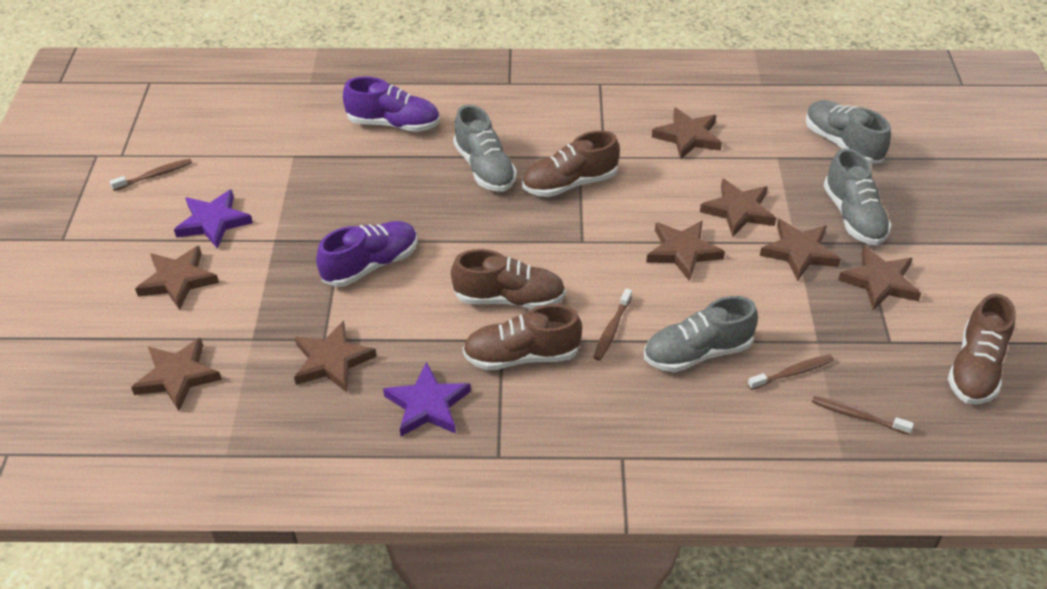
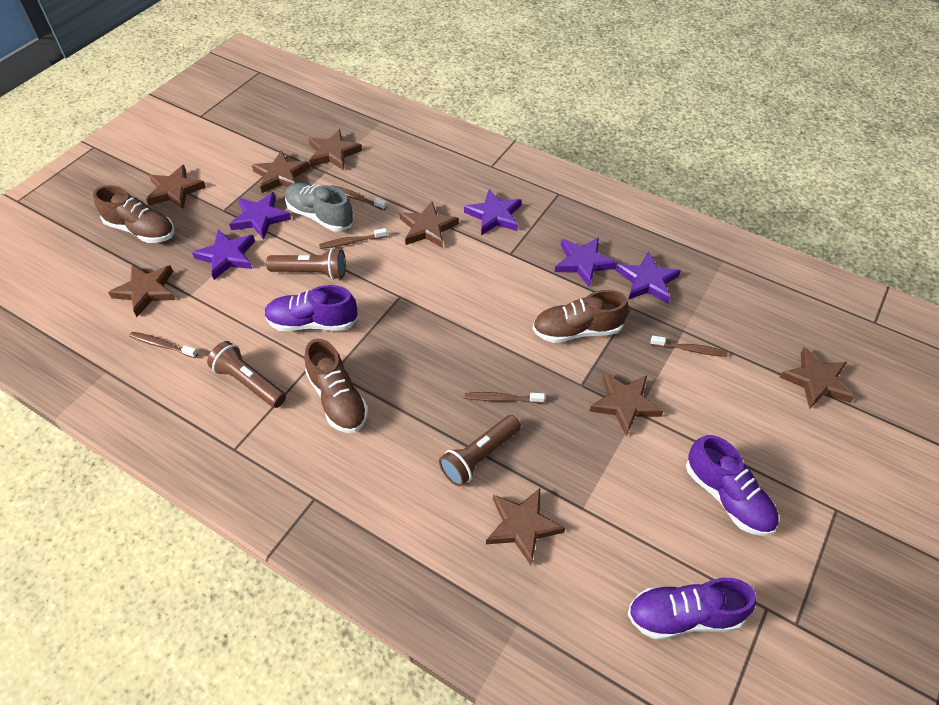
brown flashlight: none = 0 -> [207,341,286,408] [266,248,346,280] [439,415,521,486] = 3
brown shoe: [451,249,566,309] [463,304,582,370] [522,130,620,197] [948,294,1016,404] = 4 -> [93,185,174,243] [304,338,368,433] [532,290,629,343] = 3
brown toothbrush: [110,158,192,191] [593,288,632,360] [748,355,834,390] [812,396,914,435] = 4 -> [129,332,198,358] [319,228,387,249] [331,185,387,210] [465,392,545,403] [651,336,728,357] = 5
grey shoe: [453,104,517,192] [644,296,758,372] [806,100,891,164] [823,148,891,245] = 4 -> [285,183,354,232] = 1
purple shoe: [316,221,418,287] [343,76,440,132] = 2 -> [264,285,358,331] [628,578,756,639] [686,435,778,536] = 3
purple star: [174,189,253,249] [383,362,471,437] = 2 -> [192,230,255,280] [229,192,291,239] [464,189,522,235] [555,237,617,287] [616,251,681,303] = 5

